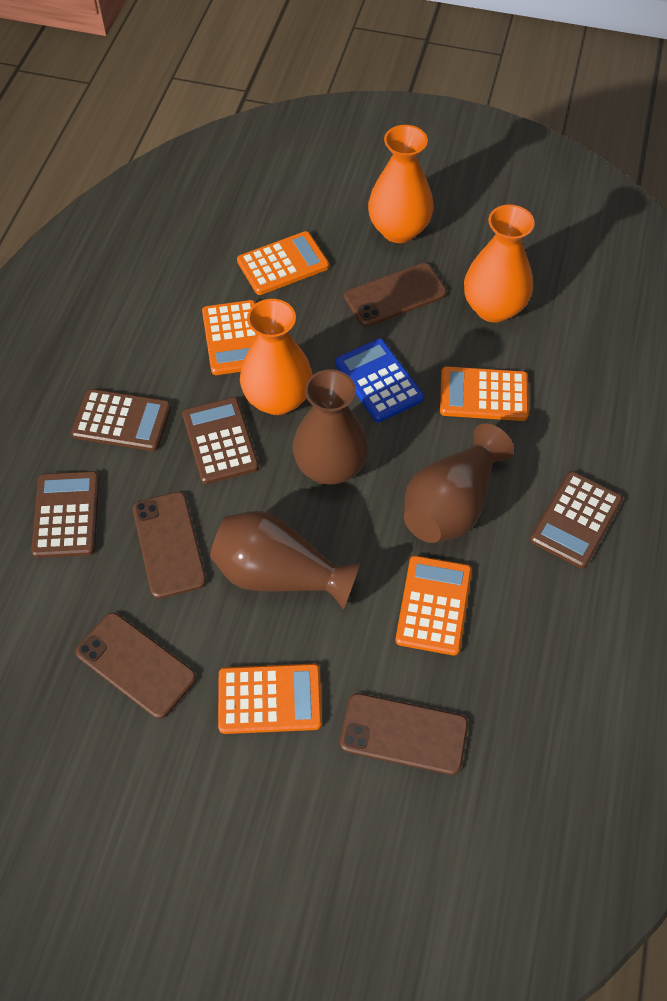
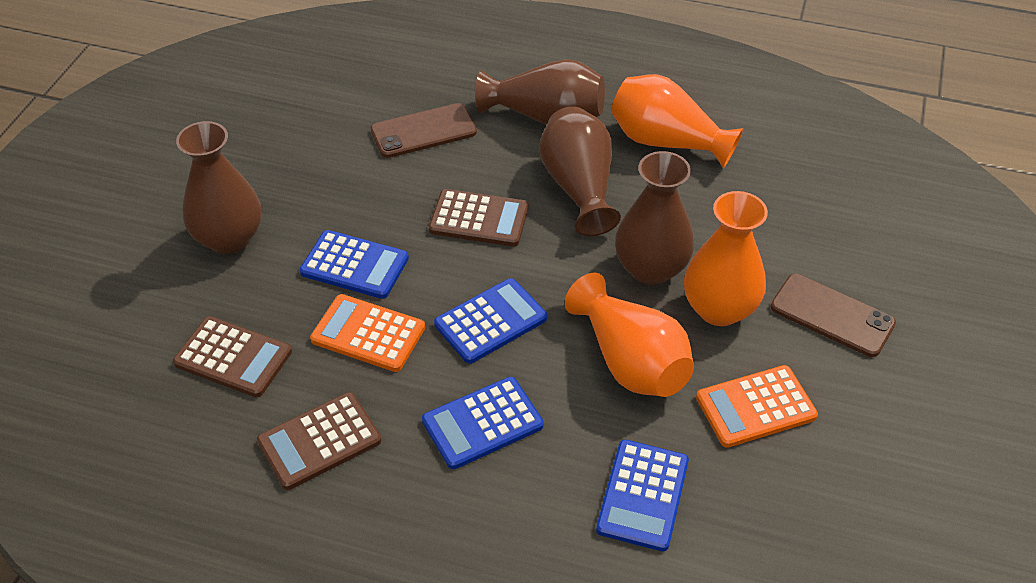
blue calculator: [335,339,424,422] = 1 -> [300,230,409,299] [422,377,544,469] [434,278,547,364] [596,440,689,551] = 4
brown calculator: [31,471,99,558] [71,389,171,451] [182,397,259,484] [530,471,623,568] = 4 -> [173,316,292,398] [257,392,381,490] [429,189,529,247] = 3
brown phone: [76,613,196,719] [133,492,206,599] [340,693,468,775] [344,263,447,327] = 4 -> [371,103,477,158] [771,274,896,357] = 2
brown vase: [210,511,360,610] [293,369,368,485] [404,423,514,543] = 3 -> [176,121,262,254] [475,59,605,125] [539,106,621,236] [615,151,694,285] = 4
orange calculator: [202,300,258,375] [218,664,322,734] [237,231,329,295] [395,556,472,655] [440,366,529,421] = 5 -> [310,294,425,372] [696,365,818,448] = 2

